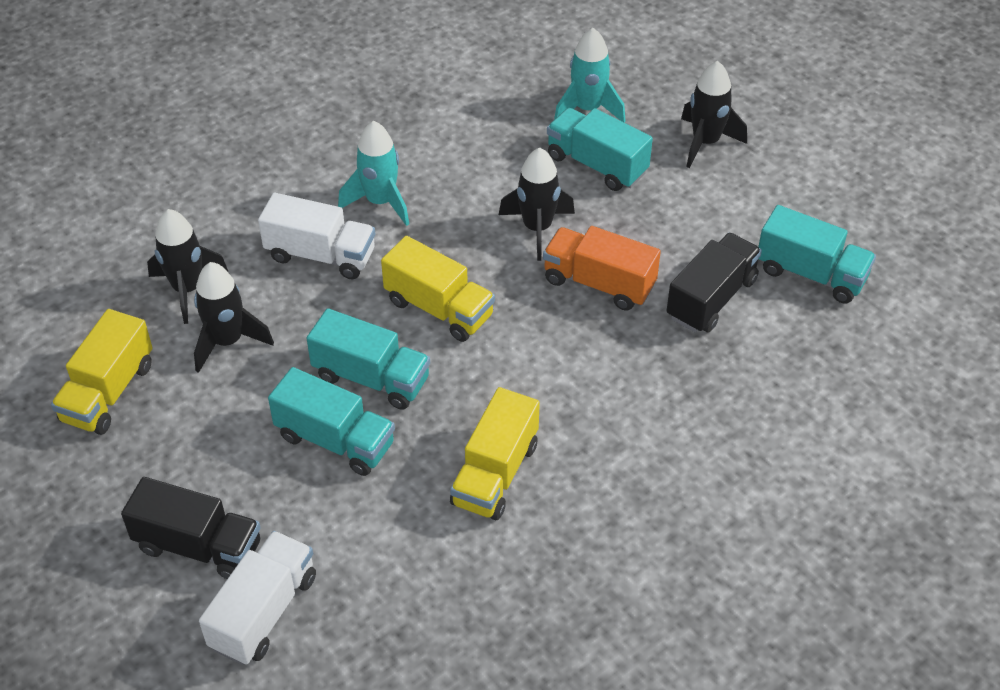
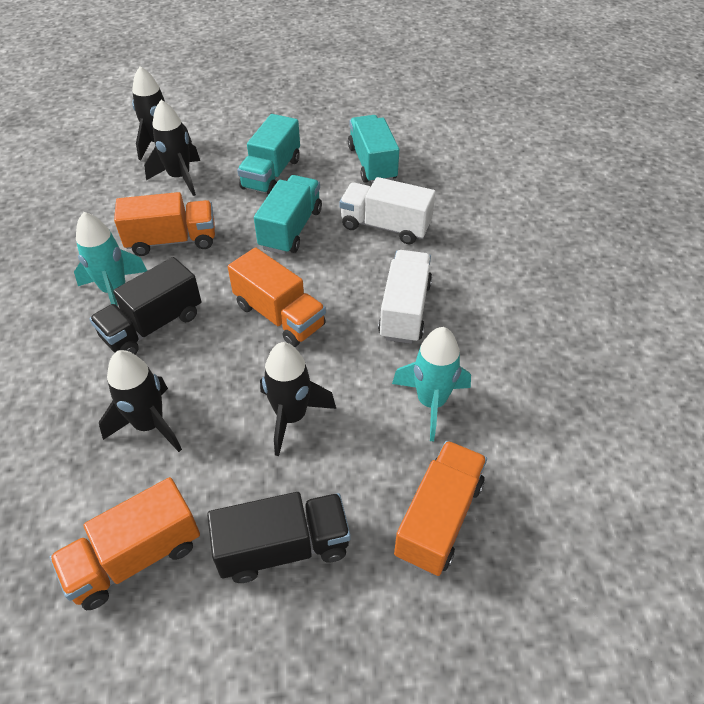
orange truck: [543,226,661,311] = 1 -> [50,477,200,610] [114,192,215,256] [228,247,326,347] [394,441,487,576] = 4
turquoise truck: [268,367,395,476] [307,308,430,410] [547,108,653,191] [758,205,876,304] = 4 -> [237,114,300,195] [254,175,322,255] [348,115,399,184] = 3
yellow truck: [51,309,153,435] [381,236,495,342] [450,387,540,520] = 3 -> none = 0

